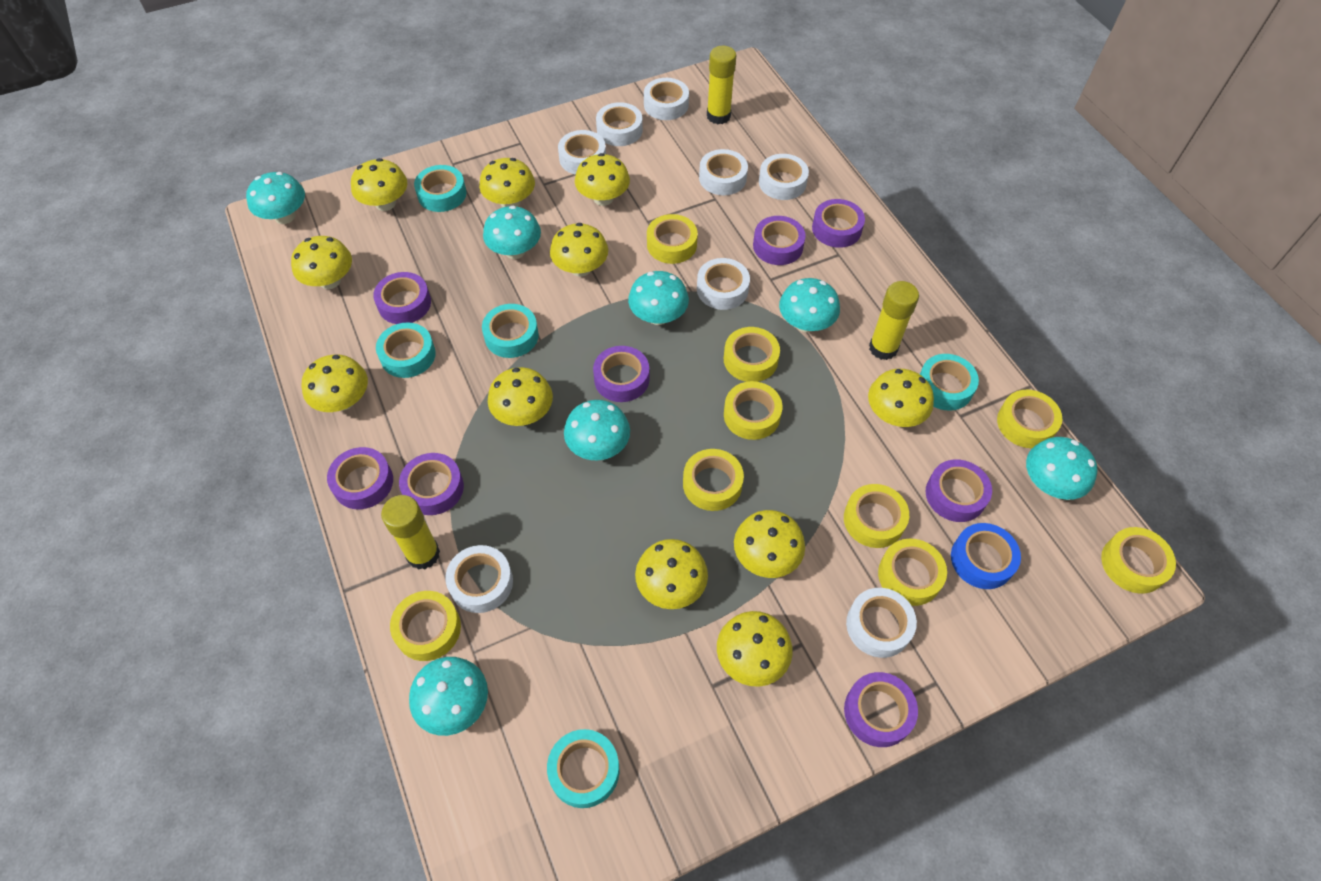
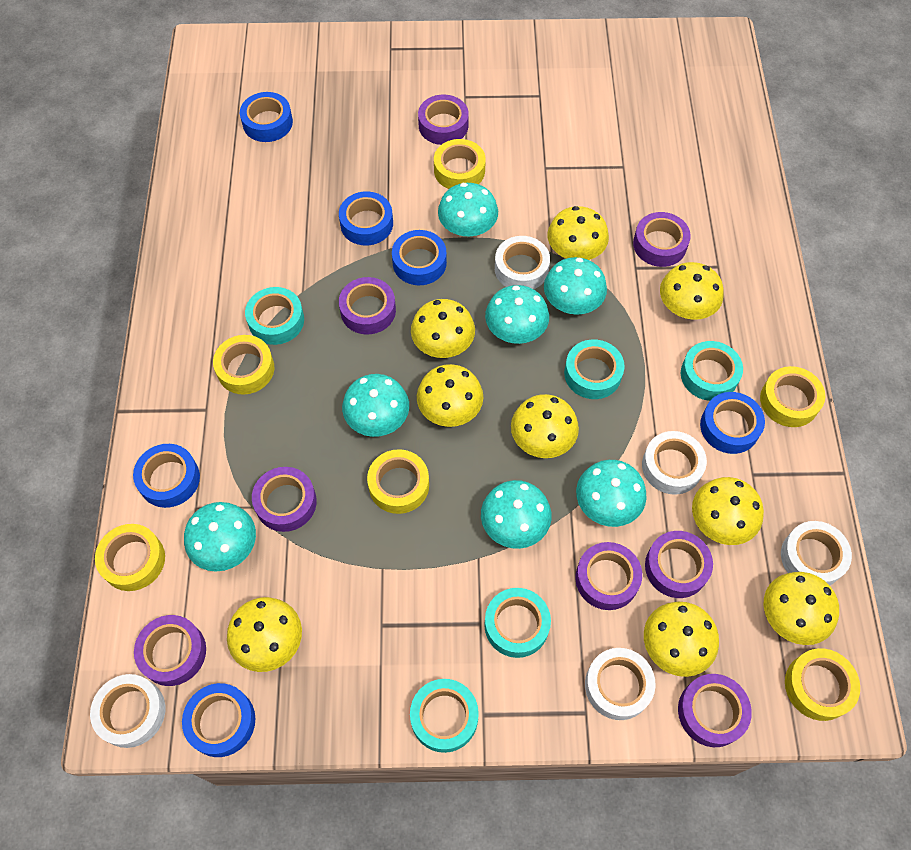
blue tape: [951,523,1021,589] = 1 -> [133,444,200,508] [182,683,255,757] [240,92,293,142] [339,191,393,245] [392,230,447,285] [700,392,765,454] = 6
white tape: [445,545,513,613] [558,130,606,175] [596,102,643,146] [644,78,689,120] [697,258,750,310] [699,149,748,195] [759,154,809,200] [846,588,917,658] = 8 -> [90,674,165,748] [495,236,550,289] [585,648,656,720] [642,431,707,495] [781,521,852,585] = 5
yellow glue stick: [381,495,440,570] [707,46,736,124] [869,281,919,360] = 3 -> none = 0
yellow mushroom: [291,236,352,289] [302,354,368,412] [351,158,407,211] [479,158,535,207] [488,367,553,426] [550,223,608,277] [575,153,630,206] [635,539,708,609] [717,611,793,687] [734,510,805,578] [868,369,934,427] = 11 -> [227,597,302,672] [411,299,475,358] [417,364,483,427] [511,394,579,458] [547,206,609,260] [644,602,719,677] [660,262,724,320] [692,477,764,545] [764,572,839,645] = 9
yellow tape: [390,591,461,661] [647,214,698,264] [683,449,744,511] [724,327,780,382] [724,381,782,440] [844,484,909,548] [878,539,947,606] [997,390,1062,448] [1101,527,1176,594] = 9 -> [95,524,165,591] [213,335,274,394] [367,449,429,514] [434,139,486,189] [760,366,825,427] [785,648,860,721] = 6

